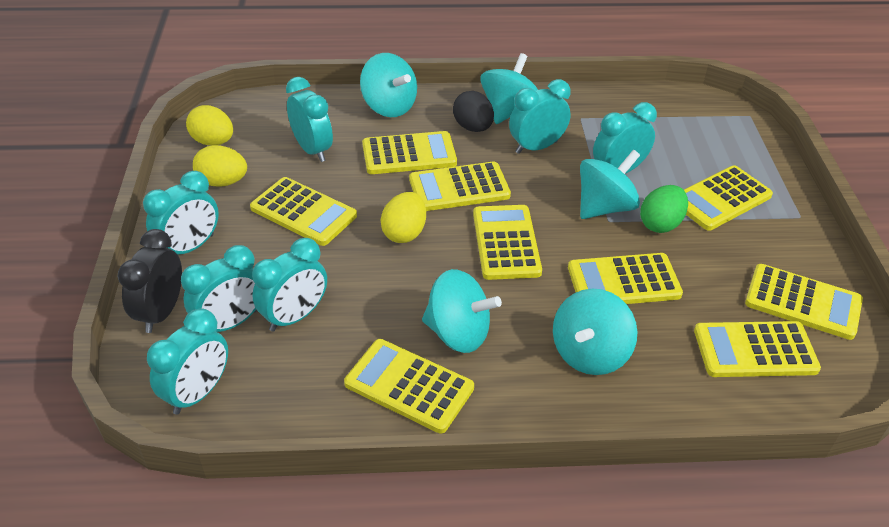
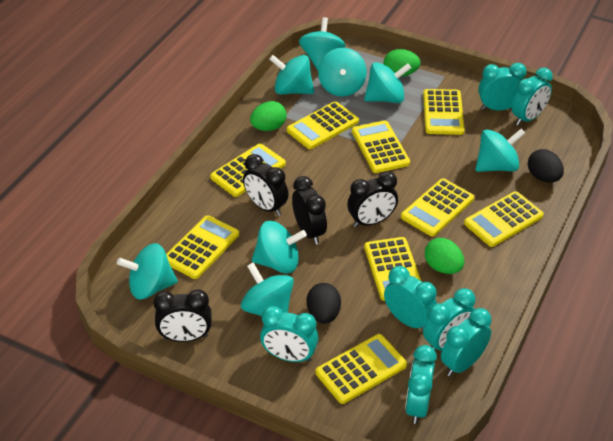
black clock: [117,229,182,333] = 1 -> [153,289,212,342] [243,154,289,216] [292,176,327,244] [347,171,398,227] = 4
black egg: [453,91,494,132] = 1 -> [307,283,341,324] [528,149,564,182] = 2
green egg: [640,185,688,233] = 1 -> [250,101,287,131] [383,49,421,77] [425,238,464,274] = 3
turquoise spinning top: [360,53,417,117] [422,269,502,353] [480,53,538,124] [553,288,637,375] [580,150,640,219] = 5 -> [117,243,178,300] [241,262,294,316] [252,221,307,274] [269,55,314,95] [299,17,346,70] [318,48,367,97] [364,62,411,103] [475,129,525,172] = 8
yellow egg: [186,105,233,146] [193,145,247,187] [381,192,426,243] = 3 -> none = 0

